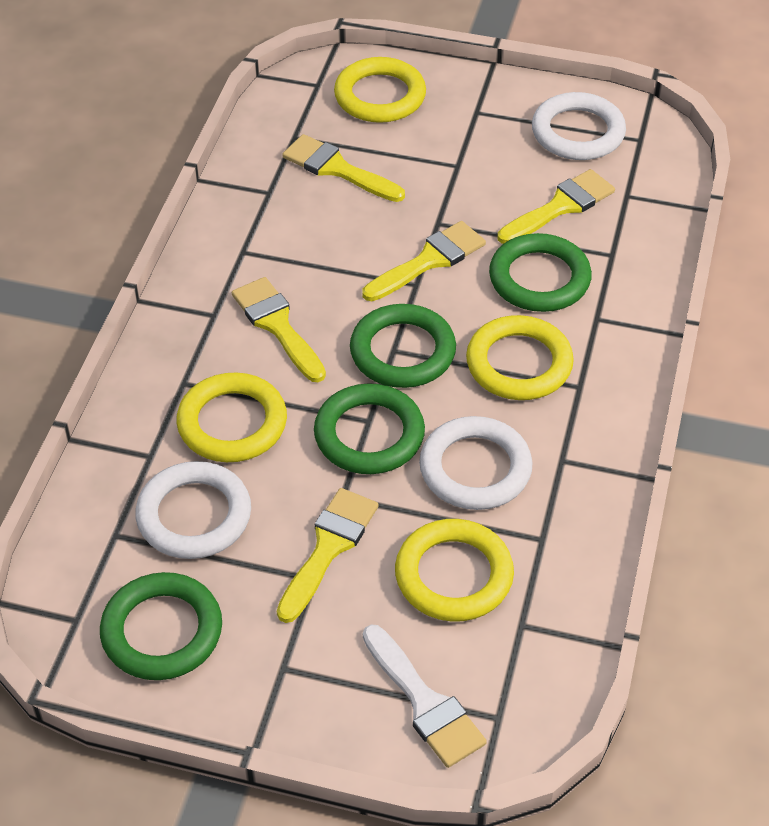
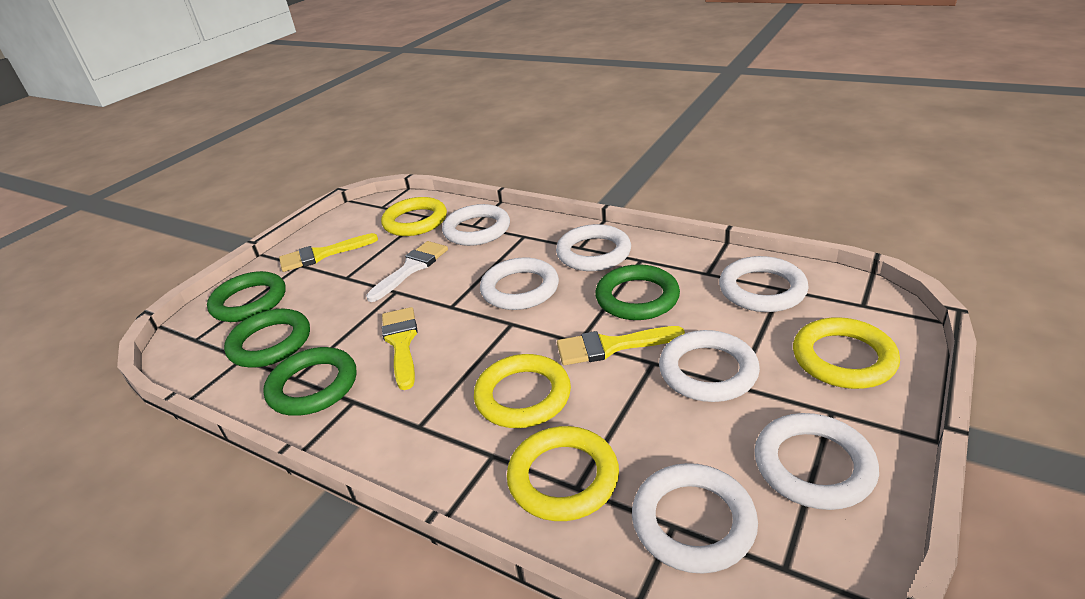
white ring: [135,461,251,559] [419,416,533,510] [532,92,626,160] = 3 -> [442,204,510,246] [480,258,559,310] [556,224,631,271] [632,463,758,574] [659,330,760,402] [719,256,809,312] [754,413,879,510] = 7
yellow brush: [232,277,326,382] [277,488,378,623] [282,134,405,202] [362,221,486,301] [498,169,615,244] = 5 -> [279,233,378,272] [382,307,418,390] [557,326,685,365] = 3

